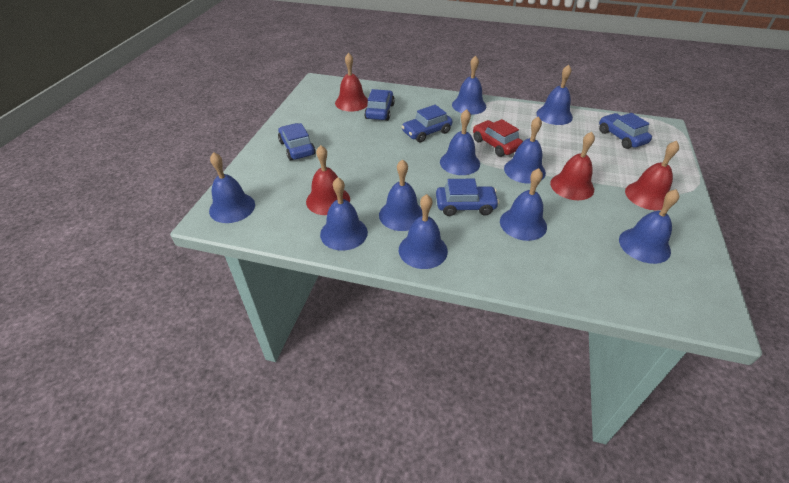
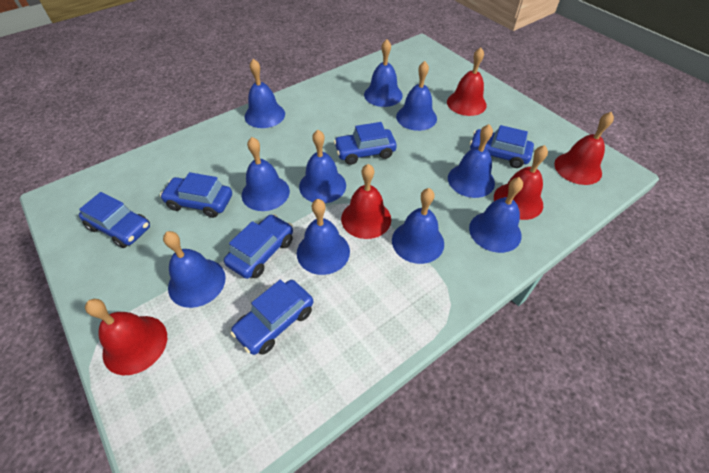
blue car: [278,123,316,160] [364,89,395,121] [401,105,453,142] [436,179,499,216] [599,113,652,149] = 5 -> [79,192,150,248] [160,172,232,218] [224,214,293,279] [230,279,313,355] [334,122,397,165] [470,125,534,168] = 6
red bell: [306,145,350,215] [335,53,368,112] [550,132,595,200] [625,141,679,210] = 4 -> [85,299,167,375] [341,164,391,239] [447,47,487,116] [494,145,548,220] [554,112,614,185] = 5
red car: [473,119,523,157] = 1 -> none = 0

